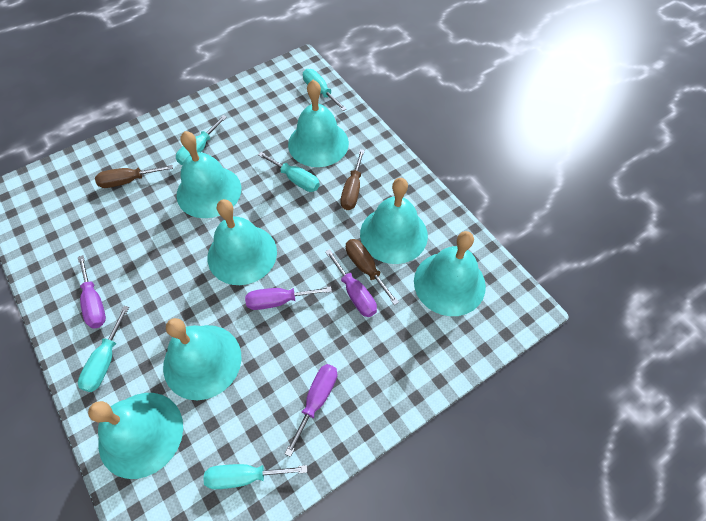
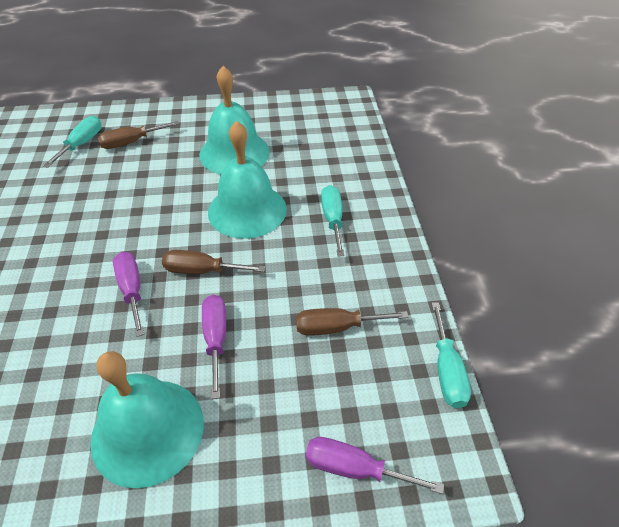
purple screwdriver: [78,255,106,329] [245,287,332,310] [285,364,337,457] [325,249,377,317] = 4 -> [113,252,144,337] [202,295,226,399] [305,437,444,494] = 3
turquoise bell: [88,393,183,479] [163,318,241,400] [177,131,241,218] [207,199,277,285] [288,80,349,167] [360,178,428,264] [414,231,486,316] = 7 -> [90,351,204,489] [199,66,270,174] [208,121,287,239] = 3
turquoise screwdriver: [78,306,129,392] [176,115,227,165] [203,464,307,489] [258,152,320,192] [303,69,346,111] = 5 -> [43,116,102,168] [321,185,345,257] [431,302,471,408] = 3

